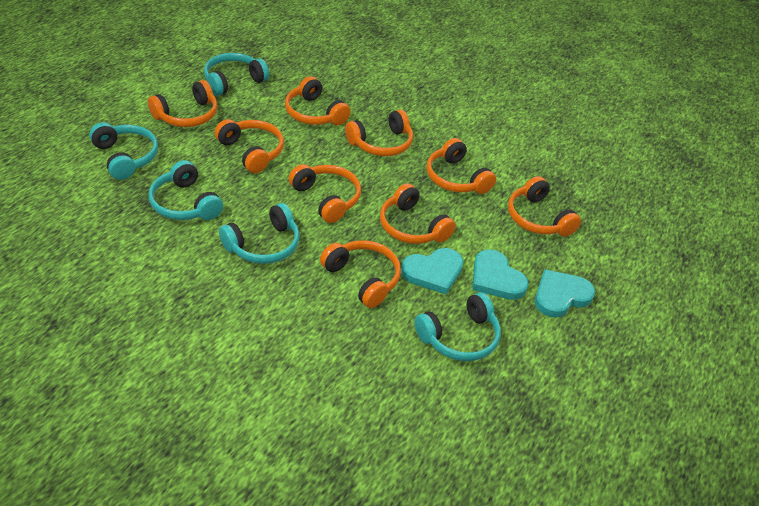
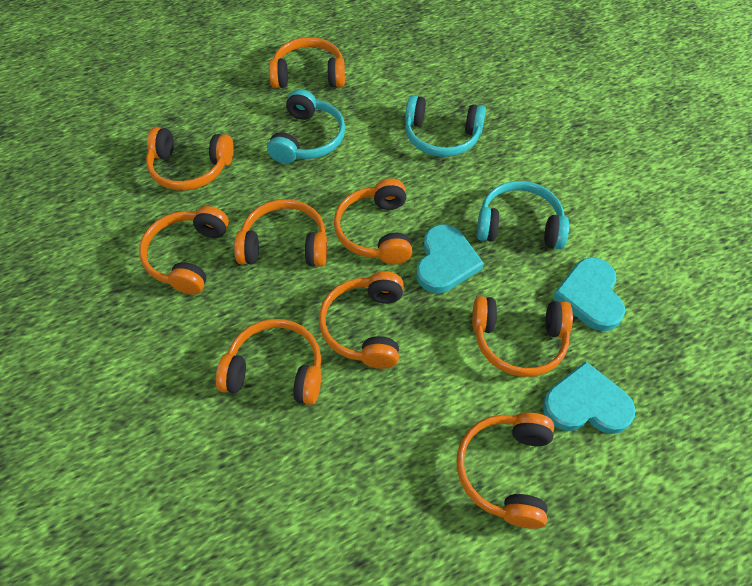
turquoise headphones: [89,122,158,180] [149,160,223,220] [204,53,269,96] [219,203,300,264] [414,292,501,361] = 5 -> [267,89,345,164] [405,95,486,157] [477,181,569,249] = 3

